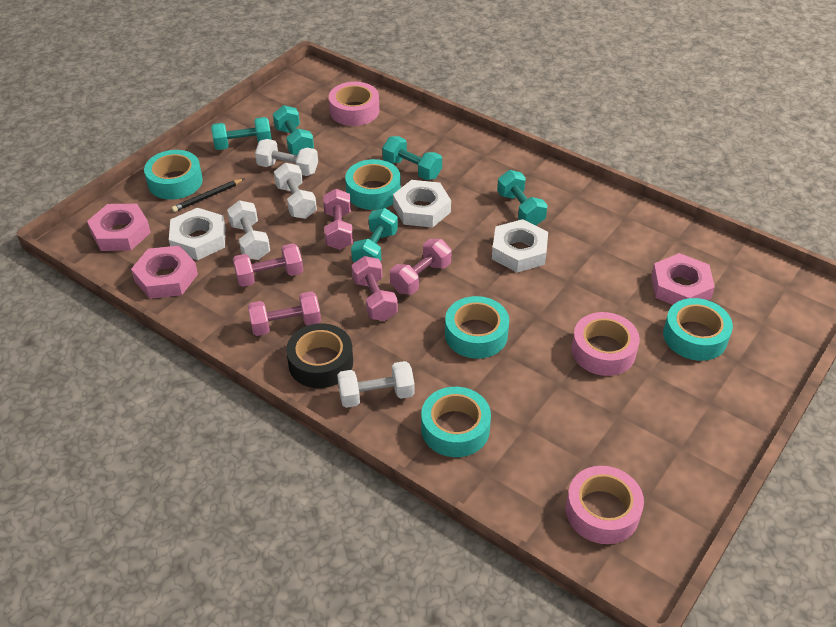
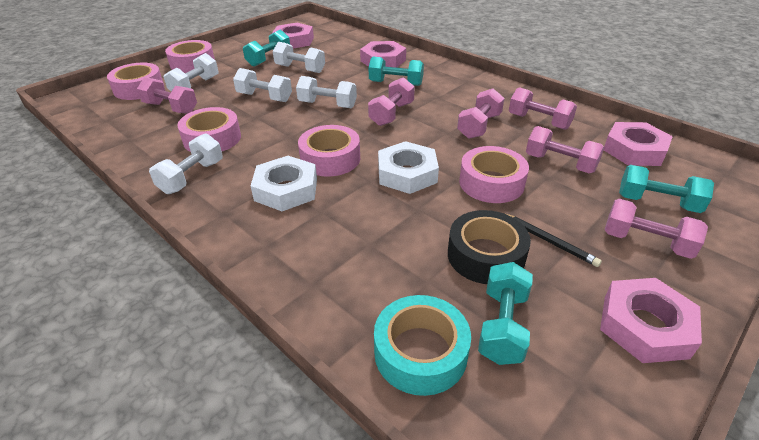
pink dumbbell: [233,243,303,287] [248,291,321,336] [323,189,353,250] [351,256,398,321] [390,239,452,295] = 5 -> [137,77,197,114] [368,77,415,126] [457,88,505,139] [509,87,577,130] [526,126,604,173] [605,199,708,259] = 6
pink nut: [87,204,151,251] [131,245,198,299] [651,253,715,305] = 3 -> [272,23,314,49] [360,41,406,68] [600,278,702,363] [604,122,673,166] = 4
pink tape: [329,82,380,126] [566,466,644,544] [571,312,640,376] = 3 -> [107,63,164,100] [165,40,215,73] [177,107,241,152] [298,125,360,177] [459,146,529,203] = 5
turquoise dumbbell: [211,117,272,150] [273,105,314,156] [351,208,398,263] [382,136,442,180] [497,170,548,225] = 5 -> [243,30,290,67] [369,57,424,86] [478,262,533,365] [619,165,714,213] = 4
turquoise tape: [144,150,203,200] [345,159,401,210] [421,387,491,457] [445,296,509,359] [663,298,733,361] = 5 -> [374,295,471,396] = 1
white dumbbell: [227,200,270,260] [255,139,318,176] [274,163,317,219] [337,361,415,408] = 4 -> [149,133,223,194] [164,53,219,92] [233,68,292,102] [273,42,325,73] [296,76,357,108] = 5
white nut: [169,208,225,260] [393,180,451,228] [492,219,548,273] = 3 -> [251,156,317,211] [378,141,439,194] = 2

